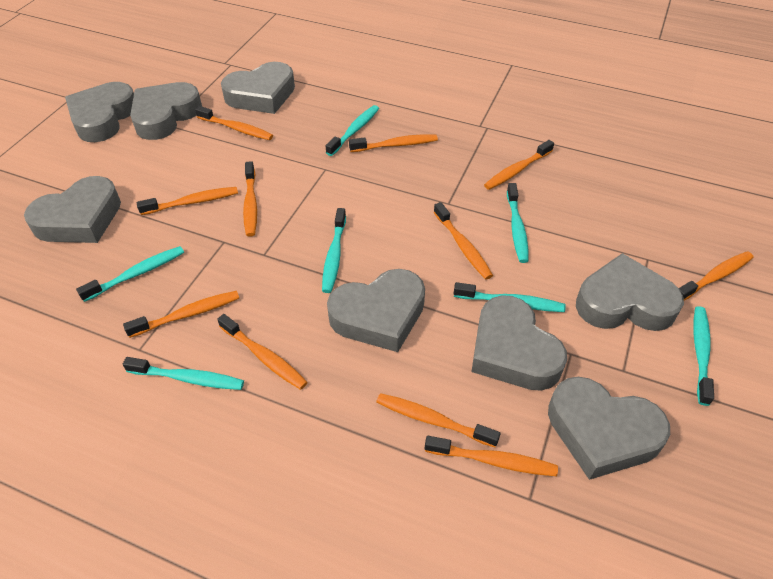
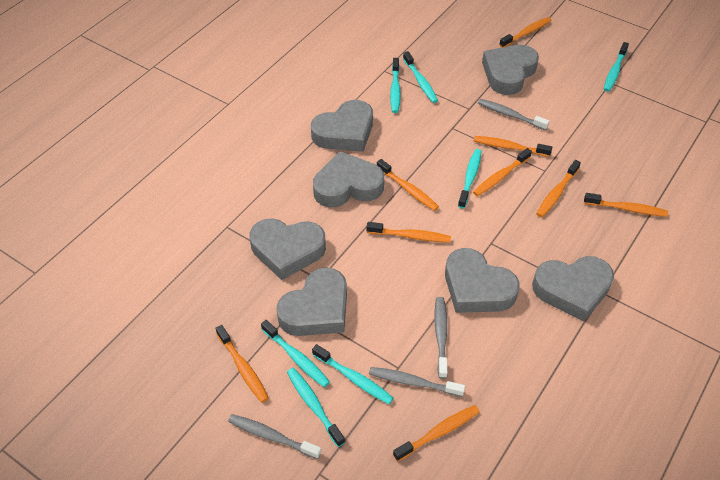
grey heart: [24,176,121,243] [65,82,134,142] [130,82,202,140] [221,62,295,114] [327,269,425,352] [471,295,567,391] [548,377,670,480] [576,253,684,331] = 8 -> [249,218,326,280] [276,267,347,336] [311,100,373,152] [313,151,384,207] [445,248,519,313] [482,45,539,95] [532,256,614,322] = 7
grey toothbrush: none = 0 -> [228,414,321,459] [369,367,465,397] [434,297,448,379] [478,99,549,131] = 4
orange toothbrush: [123,291,239,338] [137,187,238,215] [195,106,273,140] [217,314,308,390] [243,161,257,237] [349,134,438,152] [376,393,500,447] [425,436,558,476] [434,202,493,280] [484,140,554,190] [679,251,753,300] = 11 -> [215,325,269,403] [366,222,451,242] [377,159,439,211] [393,405,480,461] [473,148,532,196] [474,136,552,157] [499,17,552,48] [536,160,581,217] [584,193,668,217] = 9

